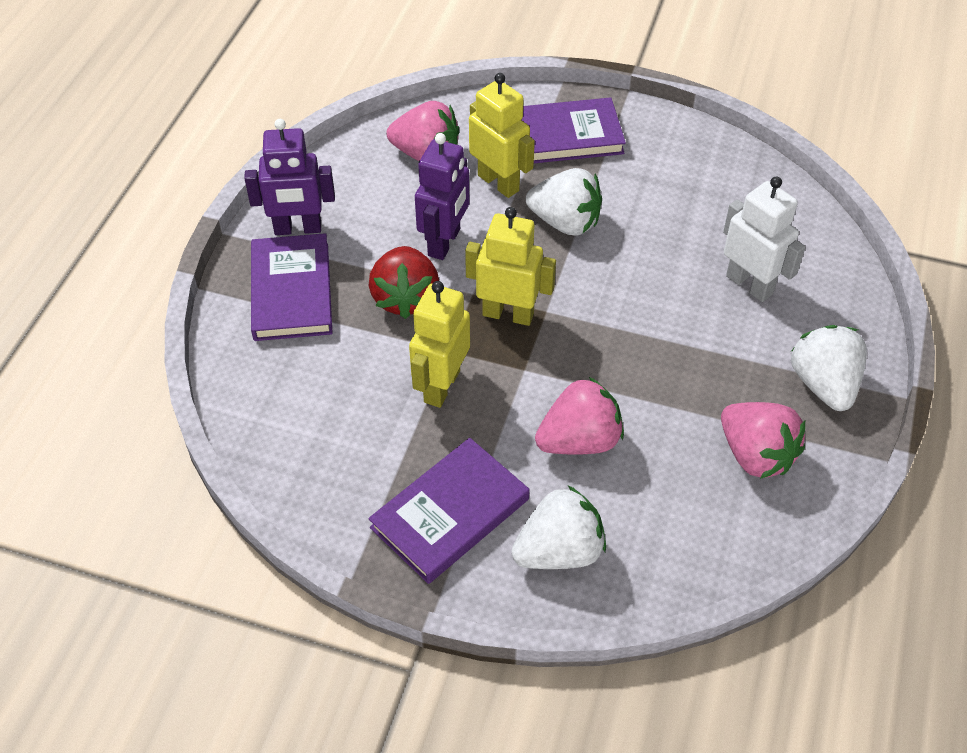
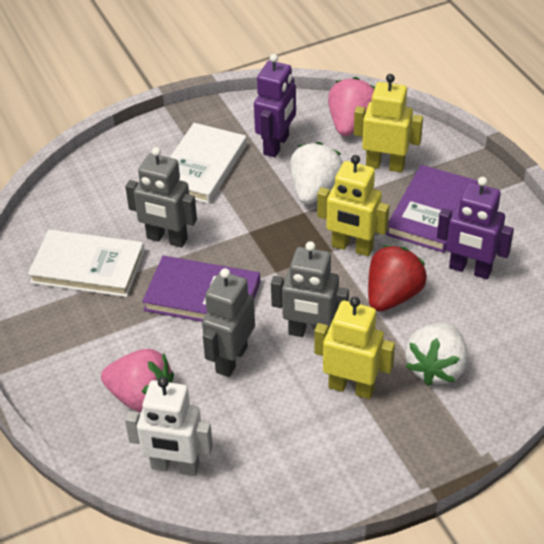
grey robot: none = 0 -> [125,147,197,248] [202,268,255,377] [271,241,349,337] = 3
pink strawberry: [387,101,459,161] [535,376,624,455] [721,402,805,479] = 3 -> [101,349,174,413] [328,77,375,136] = 2
purple book: [251,233,333,341] [368,438,530,584] [521,98,626,163] = 3 -> [142,256,260,322] [386,165,478,253] = 2
white book: none = 0 -> [28,230,145,297] [170,123,247,204] = 2
white strawberry: [512,486,606,569] [526,168,602,236] [791,325,867,411] = 3 -> [290,142,343,205] [405,322,468,386] = 2

